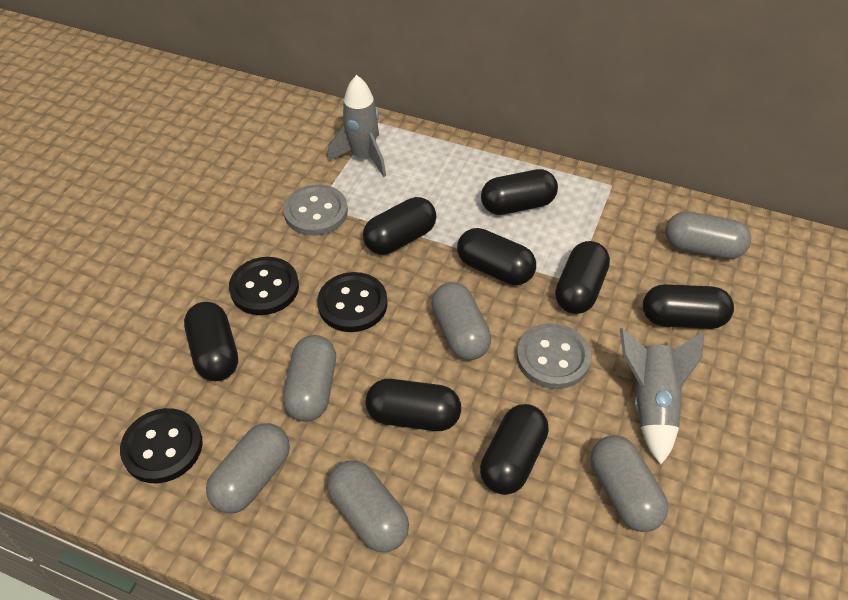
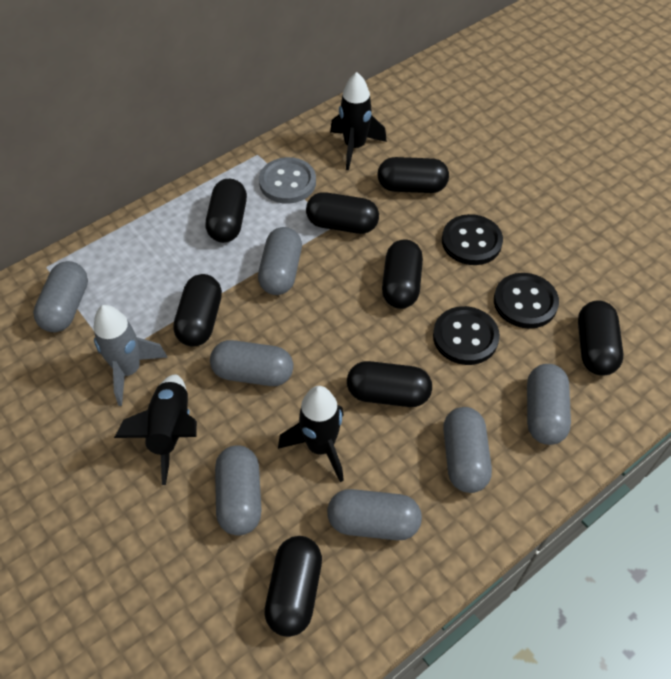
black rocket: none = 0 -> [114,375,197,485] [278,386,344,482] [330,72,387,170] = 3
grey button: [283,184,348,236] [517,323,591,389] = 2 -> [259,157,316,204] = 1
grey capsule: [206,423,290,514] [283,335,336,422] [327,460,409,552] [431,282,491,360] [591,435,668,532] [665,212,751,259] = 6 -> [33,261,88,332] [210,340,293,386] [215,445,261,536] [258,227,302,295] [327,489,422,540] [443,407,492,493] [527,364,571,445] = 7
grey rocket: [328,75,386,177] [620,328,704,465] = 2 -> [94,305,168,406] = 1

